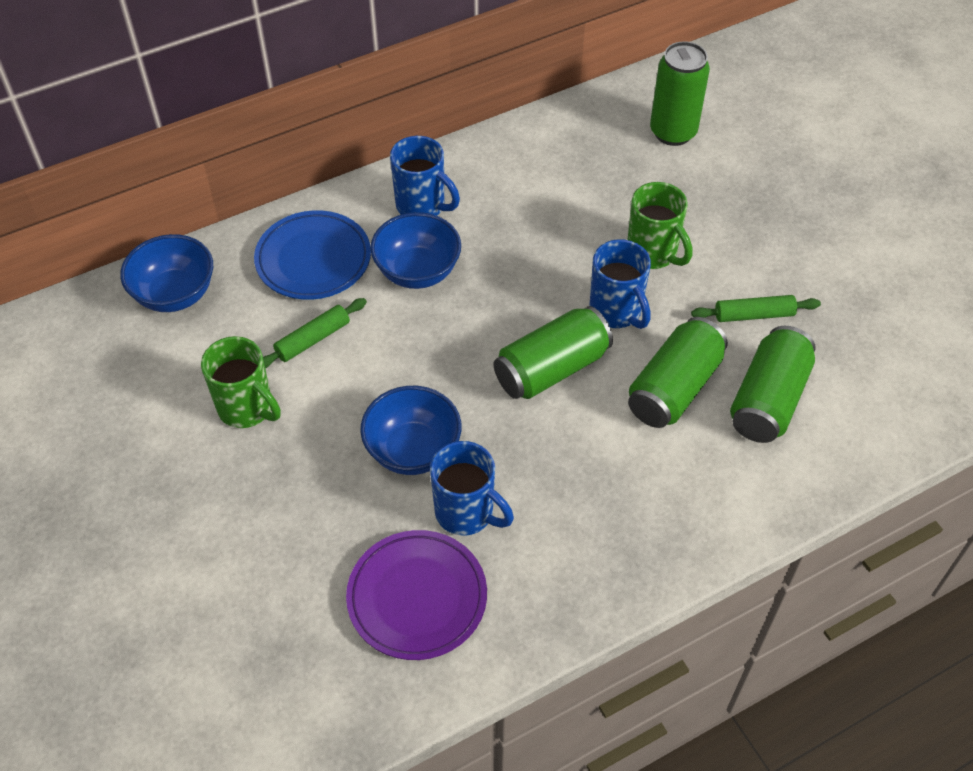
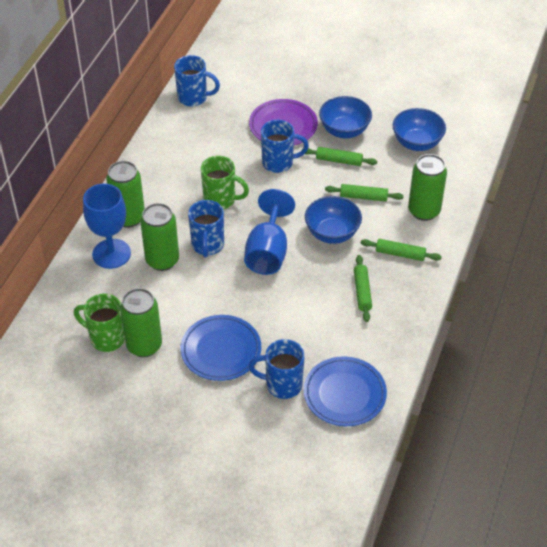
blue goblet: none = 0 -> [83,184,131,269] [244,189,295,275] = 2
blue mug: [390,136,460,216] [430,441,514,536] [589,239,651,329] = 3 -> [174,55,220,106] [188,200,224,258] [248,339,305,399] [261,120,309,173] = 4
blue plate: [254,210,371,300] = 1 -> [181,315,261,381] [304,356,387,426] = 2
green rolling pin: [263,298,367,368] [691,295,821,322] = 2 -> [302,147,377,166] [325,184,404,202] [354,255,372,322] [361,239,442,261] = 4

